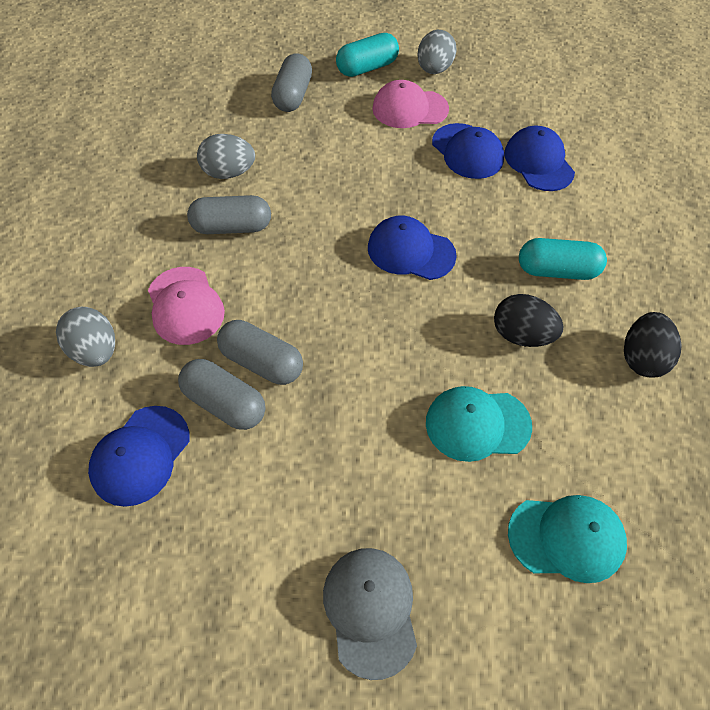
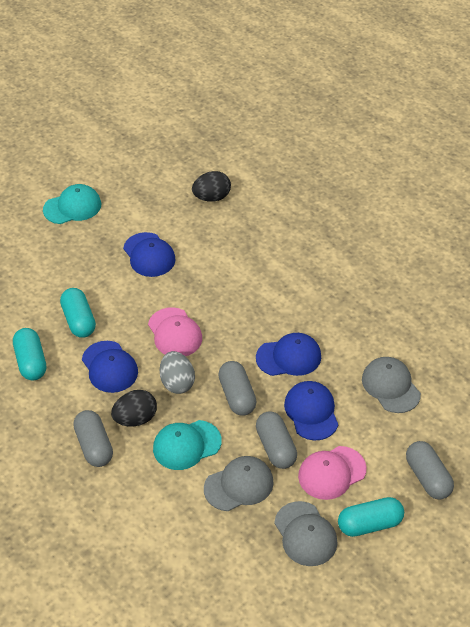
grey cap: [323,548,417,680] = 1 -> [204,456,274,511] [274,501,338,566] [362,357,421,413] = 3
grey egg: [56,307,115,367] [197,134,255,179] [417,30,456,74] = 3 -> [160,351,195,394] = 1
turquoise capsule: [336,33,399,77] [519,238,607,280] = 2 -> [13,328,46,381] [60,288,96,338] [338,497,404,537] = 3

